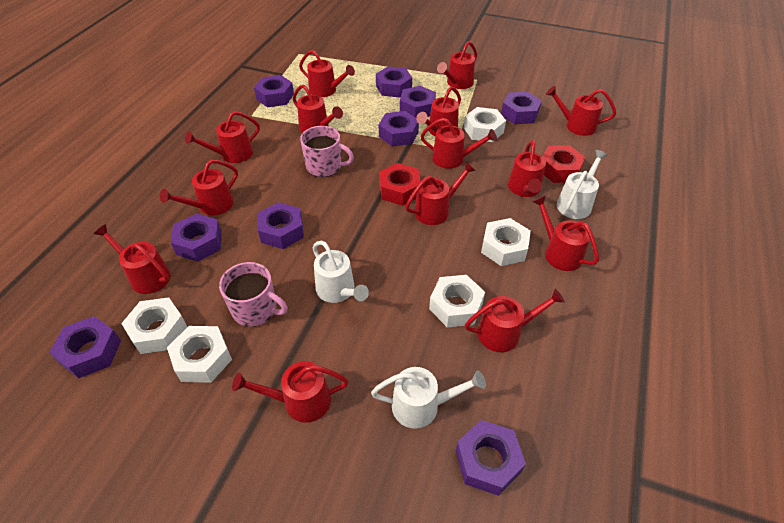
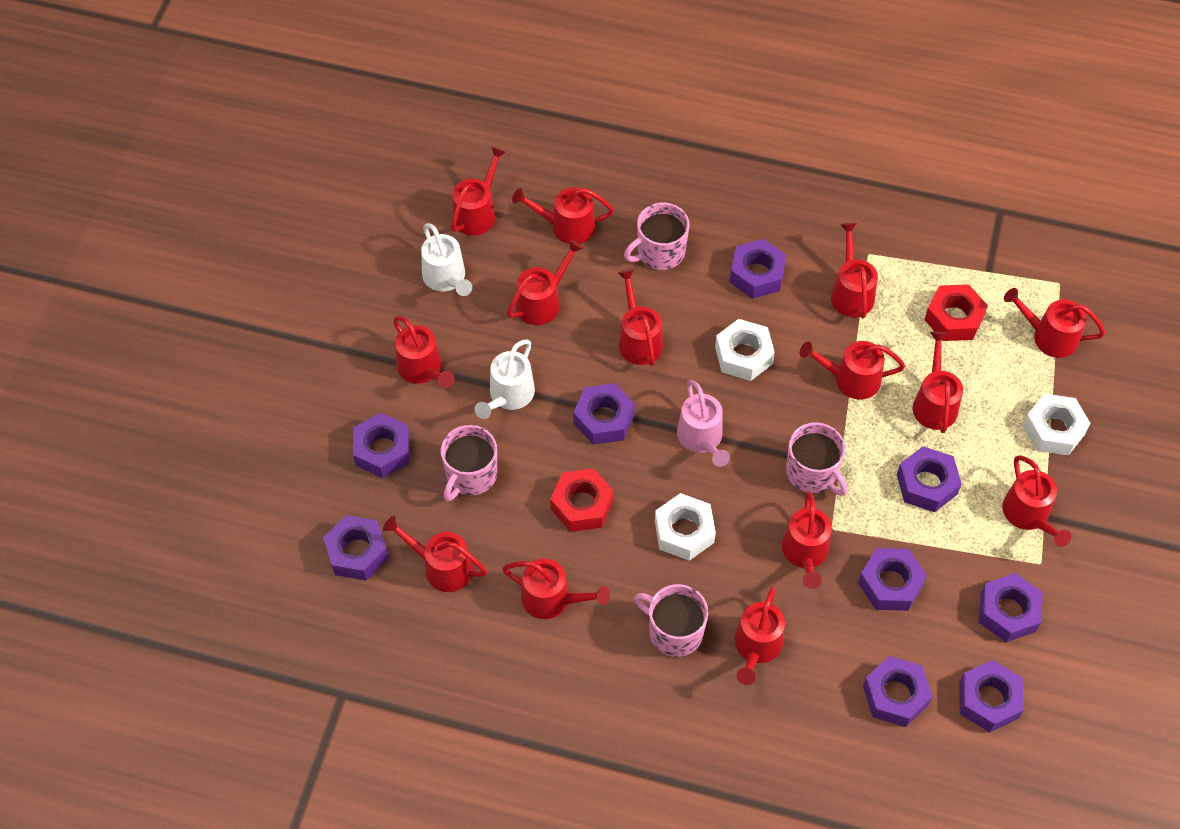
pink mug: [219,262,288,327] [300,126,354,177] = 2 -> [441,425,497,501] [624,203,689,270] [634,584,708,657] [786,422,847,496] = 4
pink watering can: none = 0 -> [677,380,730,467] = 1
white nut: [121,297,187,354] [167,326,232,383] [429,275,485,327] [464,107,506,142] [481,218,531,266] = 5 -> [655,493,716,561] [715,319,775,381] [1023,394,1091,456] = 3
white watering can: [313,241,369,303] [371,367,486,429] [557,150,608,219] = 3 -> [421,223,472,296] [475,339,535,419] = 2

